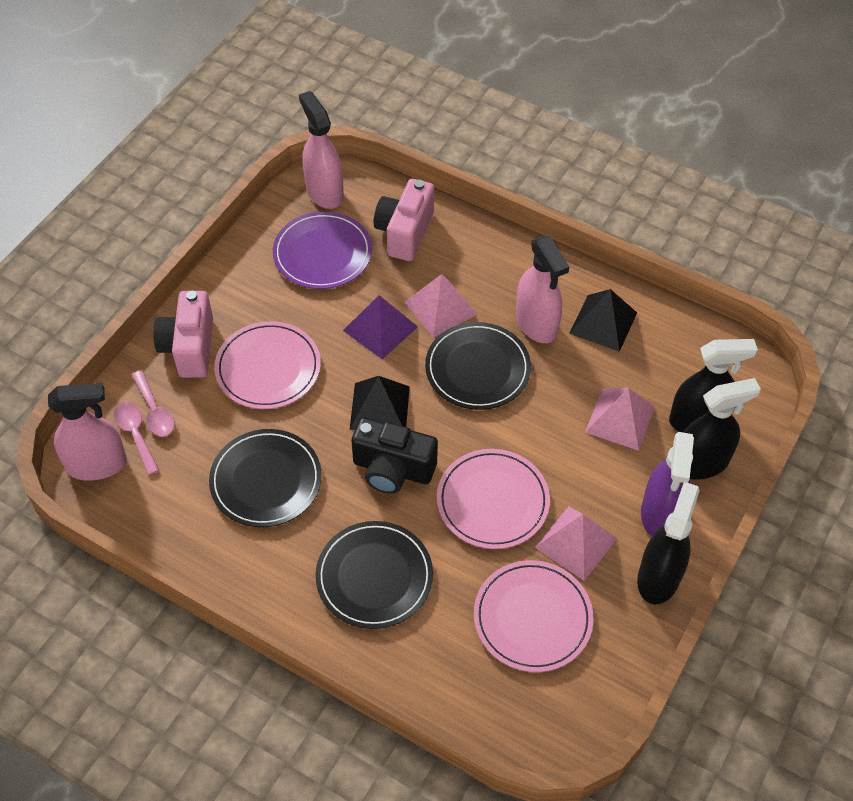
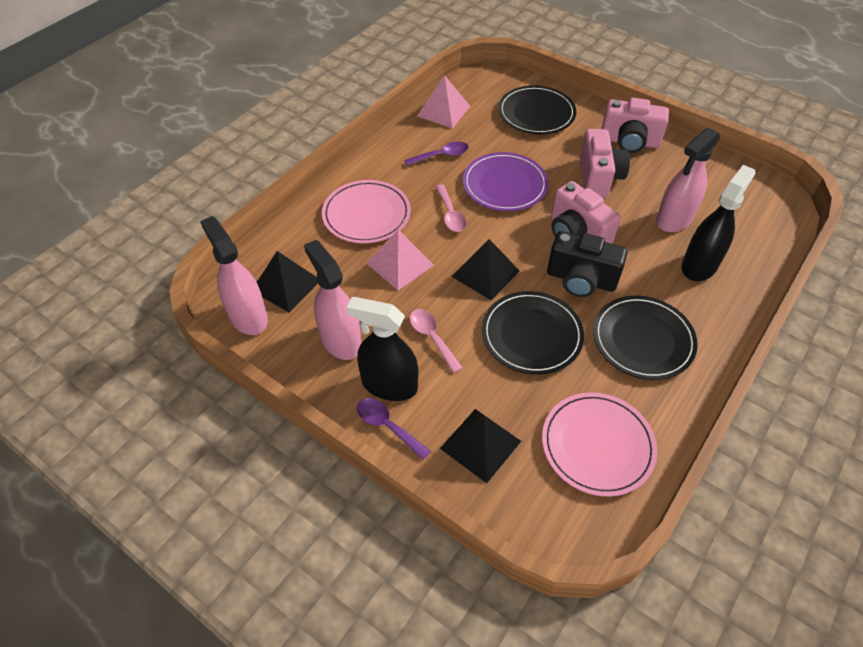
black pyramid: [350,376,410,430] [569,289,637,352] = 2 -> [257,251,318,312] [440,409,521,483] [452,239,520,301] = 3
black spray bottle: [637,482,700,604] [669,339,758,432] [683,378,761,480] = 3 -> [346,297,418,401] [682,165,755,281] = 2
pink camera: [153,291,213,378] [374,179,434,261] = 2 -> [551,181,621,244] [580,129,630,198] [601,98,669,153] = 3
pink plate: [214,321,321,409] [437,449,550,549] [474,560,593,672] = 3 -> [322,180,411,244] [542,392,657,497] = 2
pink pyramid: [405,274,477,338] [535,506,617,581] [585,388,655,451] = 3 -> [366,229,434,290] [417,75,470,129] = 2
purple pyramid: [343,295,418,359] = 1 -> none = 0
purple spoon: none = 0 -> [357,398,431,460] [404,141,469,166] = 2
purple spray bottle: [641,432,694,536] = 1 -> none = 0

